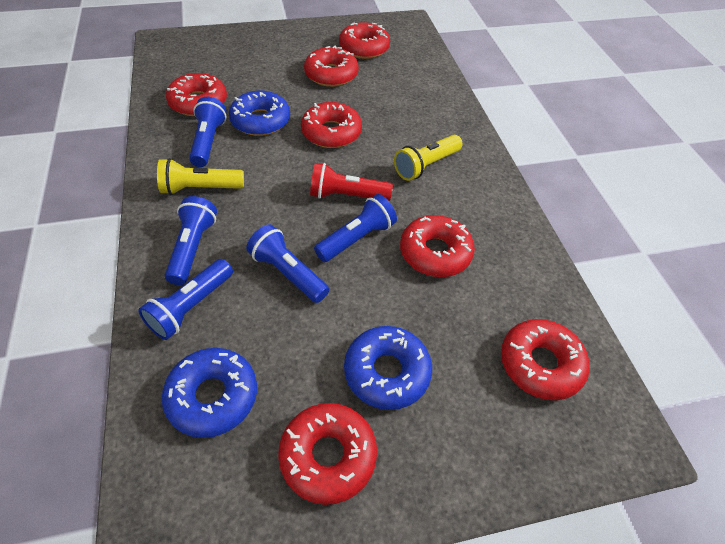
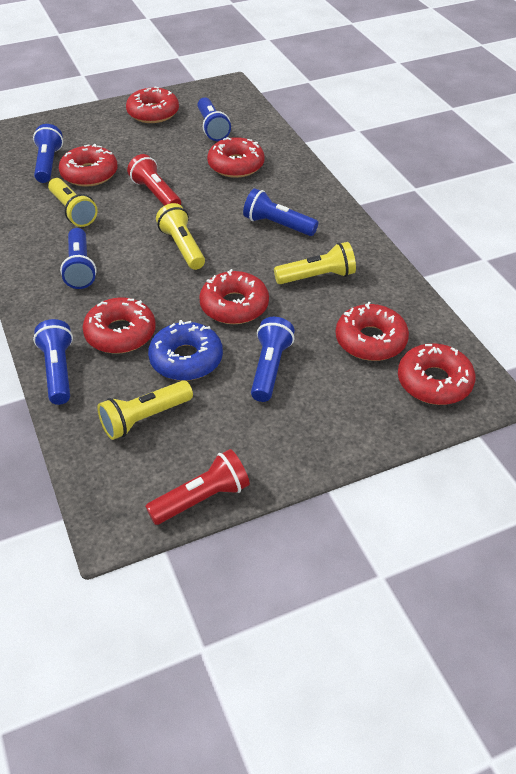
blue donut: [162,348,257,438] [229,91,290,136] [344,326,432,410] = 3 -> [148,320,223,381] = 1
blue flashlight: [138,259,233,340] [165,196,217,285] [189,97,227,167] [246,225,329,303] [314,194,397,262] = 5 -> [33,124,63,183] [33,319,73,405] [60,228,97,289] [197,97,231,141] [243,188,318,236] [251,317,295,402] = 6
red flashlight: [310,163,393,201] = 1 -> [127,154,181,206] [145,449,250,525] = 2
yellow flashlight: [157,158,244,195] [394,135,463,181] = 2 -> [48,178,98,227] [97,381,193,440] [156,203,205,270] [274,242,356,284] = 4

